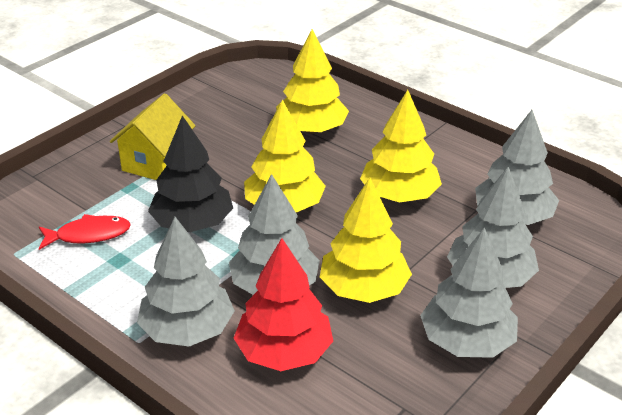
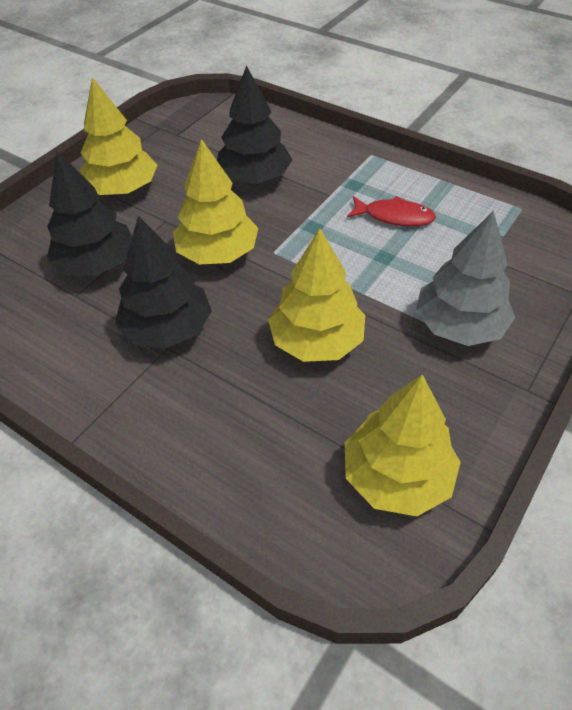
black tree: [148,115,233,232] = 1 -> [47,151,132,277] [115,216,212,349] [217,65,292,184] = 3
grey tree: [137,217,235,346] [229,174,320,295] [420,227,518,358] [447,166,539,288] [475,110,559,225] = 5 -> [416,211,515,346] = 1
red tree: [234,238,333,371] = 1 -> none = 0
yellow house: [110,93,195,180] = 1 -> none = 0

